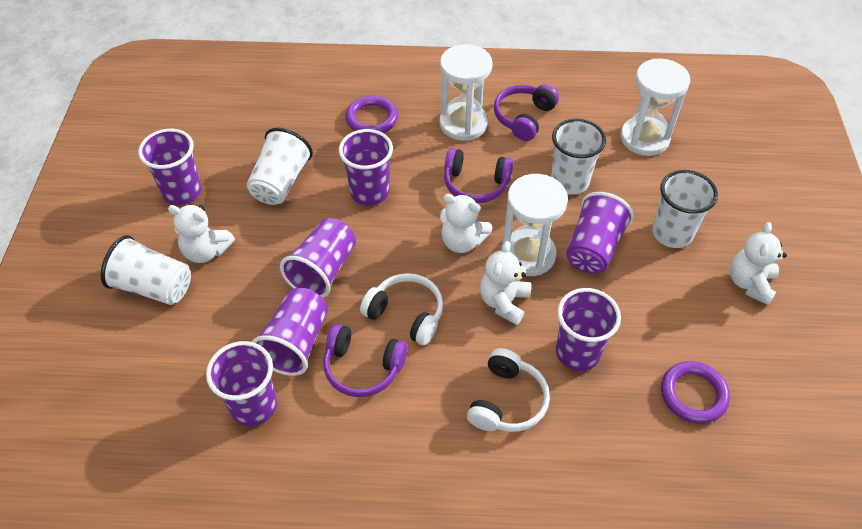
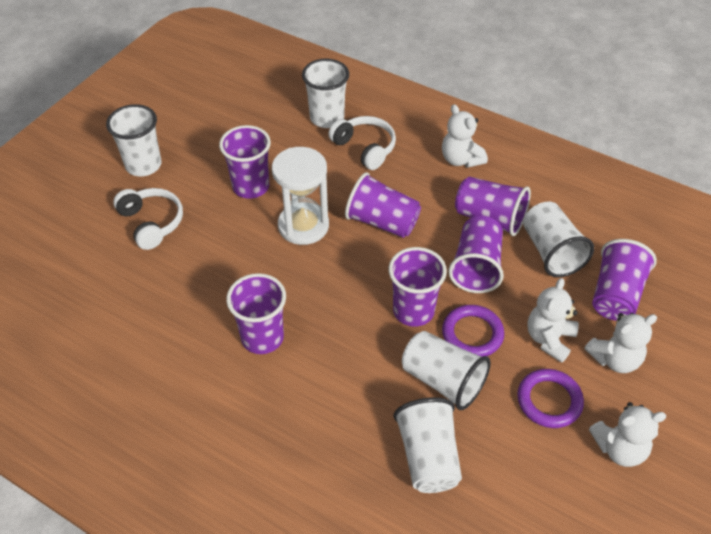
purple headphones: [323,324,408,397] [444,148,513,203] [494,84,559,141] = 3 -> none = 0
white cup: [101,235,191,305] [247,128,313,205] [551,119,606,195] [653,170,718,248] = 4 -> [106,104,162,176] [302,59,349,128] [393,397,462,493] [402,331,491,410] [523,202,594,277] = 5
white hourglass: [439,44,493,141] [501,174,568,276] [621,58,690,156] = 3 -> [272,147,329,245] = 1

